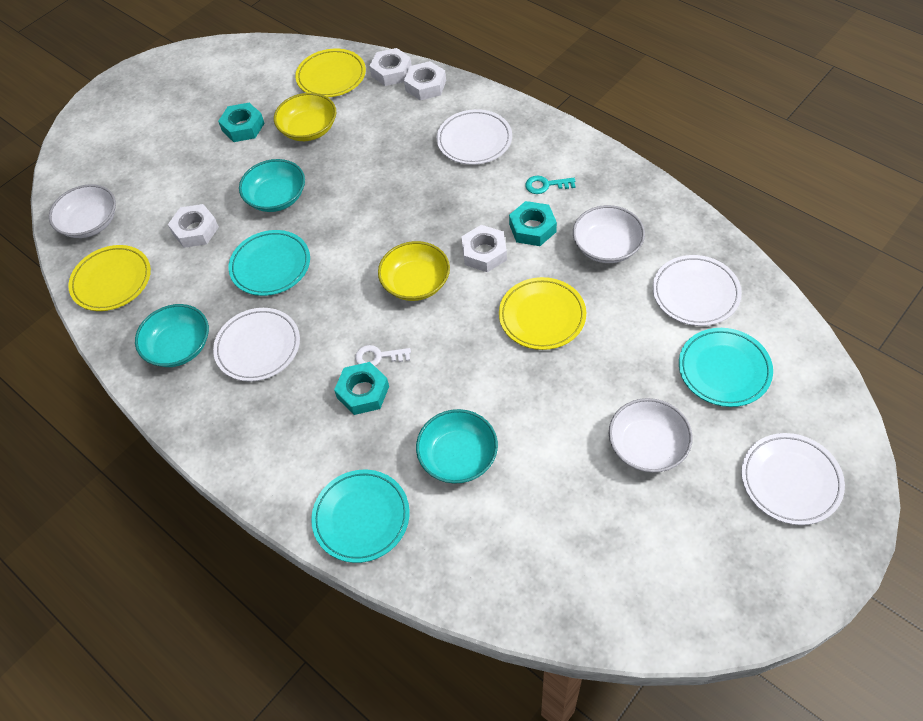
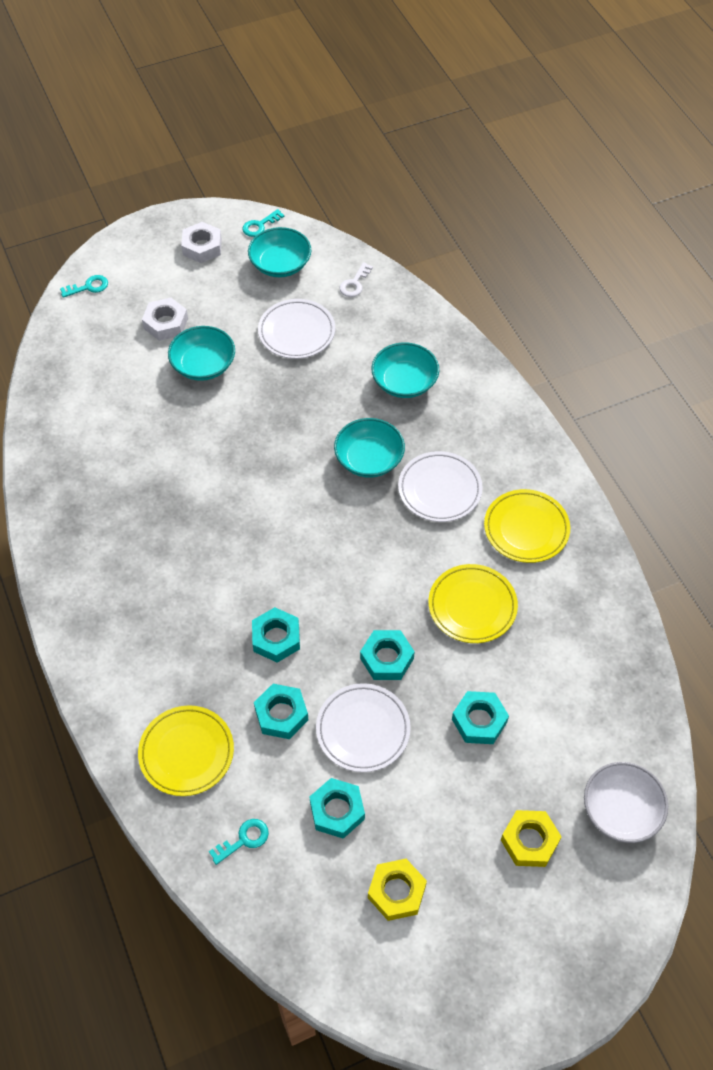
turquoise bowl: [135,304,209,367] [239,159,305,212] [416,409,498,484] = 3 -> [168,326,235,381] [248,227,311,277] [334,418,405,478] [371,343,439,398] = 4
turquoise key: [525,176,575,194] = 1 -> [60,275,108,298] [209,819,269,865] [242,209,284,237] = 3
turquoise nut: [218,103,265,142] [334,362,389,415] [509,201,557,246] = 3 -> [252,607,300,663] [254,684,308,739] [310,778,365,839] [360,630,415,680] [452,691,509,744] = 5
turquoise plate: [228,230,310,296] [311,470,410,563] [679,328,773,407] = 3 -> none = 0
white bowl: [49,184,116,238] [573,205,645,263] [609,398,693,473] = 3 -> [584,762,668,843] = 1
white nut: [168,204,219,248] [369,48,412,86] [404,61,446,100] [461,225,507,272] = 4 -> [142,298,188,341] [181,222,222,263] = 2
white plate: [213,308,300,382] [437,109,512,165] [653,255,742,326] [741,433,845,525] = 4 -> [258,299,335,359] [316,683,411,772] [398,451,483,522] = 3
yellow bowl: [274,93,336,141] [378,241,450,301] = 2 -> none = 0
yellow nut: none = 0 -> [368,859,427,921] [501,810,562,867] = 2

